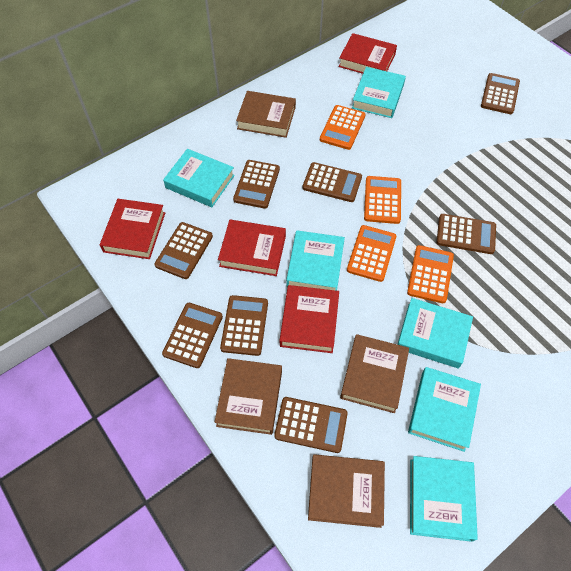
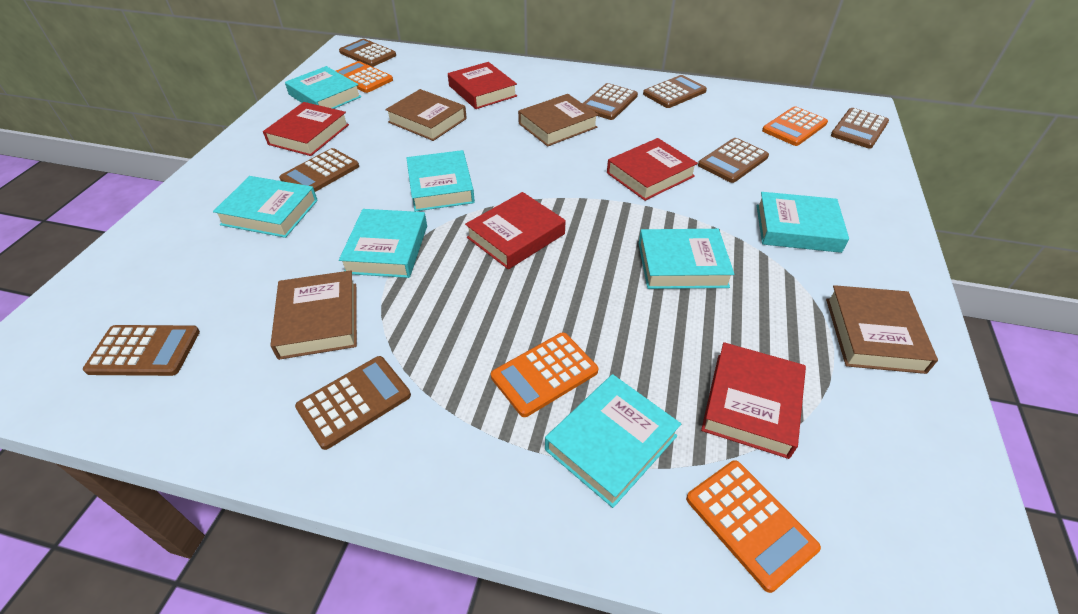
red book: [100,199,165,259] [218,220,286,276] [280,285,339,353] [338,33,397,74] = 4 -> [263,102,349,156] [448,62,517,109] [465,192,566,269] [607,138,698,201] [701,342,806,459] = 5
turquoise book: [163,149,235,207] [286,230,345,291] [352,67,406,118] [397,298,473,368] [408,367,481,452] [410,456,478,542] = 6 -> [213,176,318,238] [285,66,361,109] [339,209,427,278] [406,150,475,211] [545,374,681,508] [638,229,734,289] [757,192,849,253] = 7

